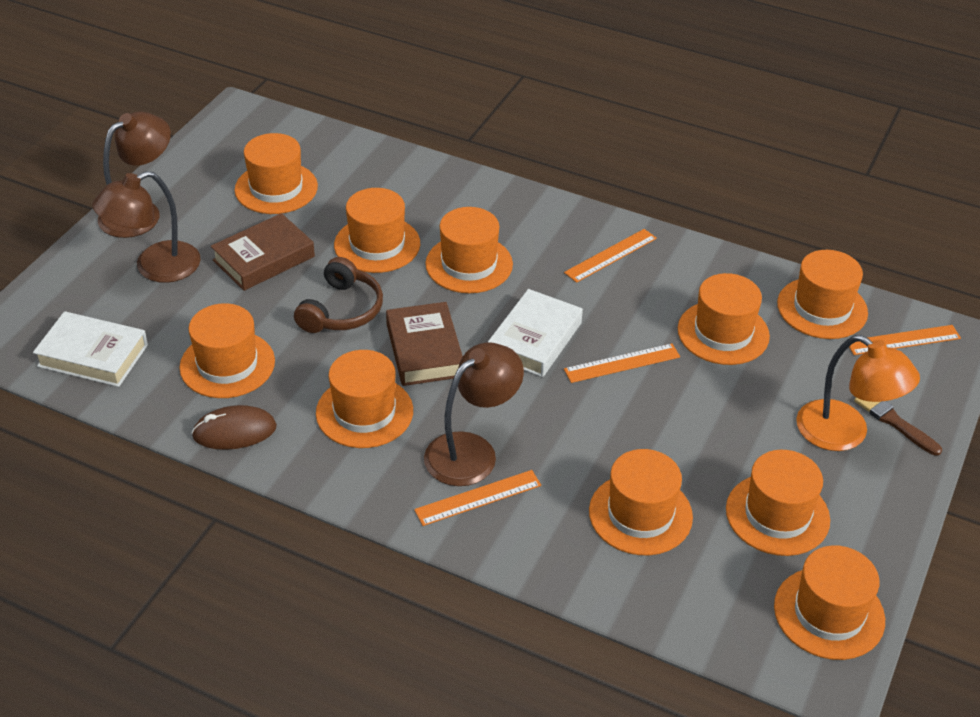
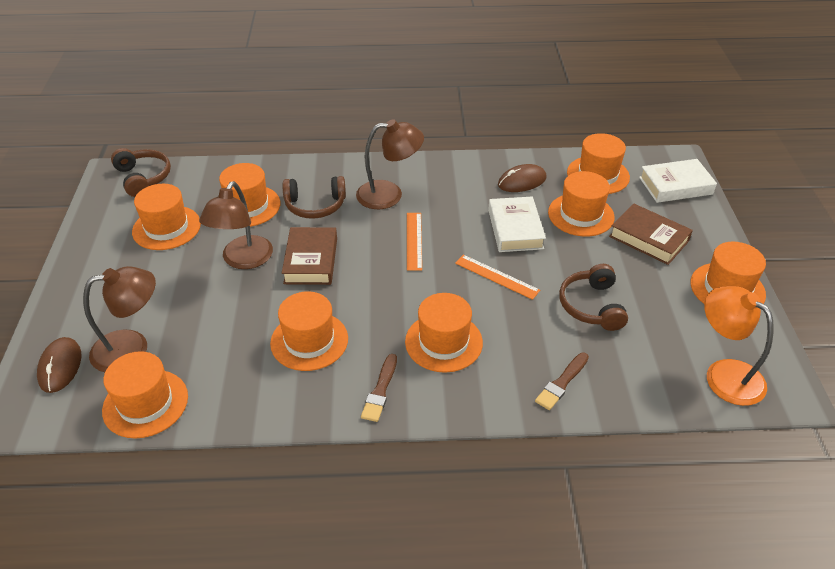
brown brush: [854,398,942,456] = 1 -> [361,354,397,422] [535,353,589,410] = 2
brown headphones: [294,257,383,333] = 1 -> [111,148,171,197] [282,176,346,219] [559,264,628,331] = 3
brown mouse: [191,405,277,450] = 1 -> [37,337,81,393] [498,164,546,192] = 2
orange hat: [179,303,275,398] [235,133,318,214] [316,350,413,448] [334,188,420,273] [425,207,513,293] [589,449,693,555] [678,273,770,365] [726,450,830,556] [774,545,885,660] [777,250,868,339] = 10 -> [102,351,188,438] [132,184,201,250] [219,163,280,227] [270,291,348,371] [405,293,483,373] [548,171,615,236] [567,133,630,194] [690,242,766,304] = 8
orange ruler: [414,470,541,526] [564,229,657,283] [564,344,680,383] [849,325,961,355] = 4 -> [407,213,422,271] [455,255,540,300] = 2

